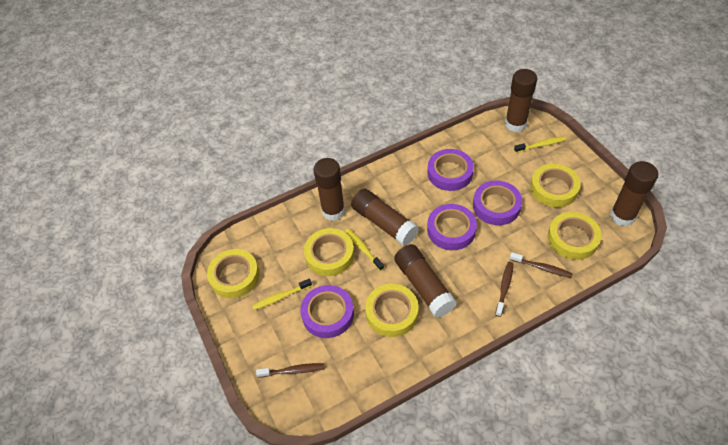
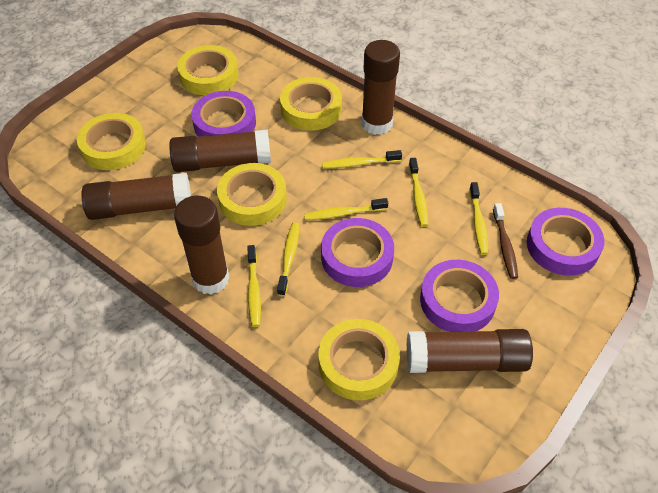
brown toothbrush: [256,363,325,378] [495,262,513,317] [510,252,573,278] = 3 -> [493,203,518,279] = 1
yellow toothbrush: [252,278,312,310] [345,228,384,271] [514,136,566,153] = 3 -> [247,245,261,327] [277,222,300,296] [304,198,388,221] [322,150,402,169] [409,158,428,227] [469,182,488,255] = 6

